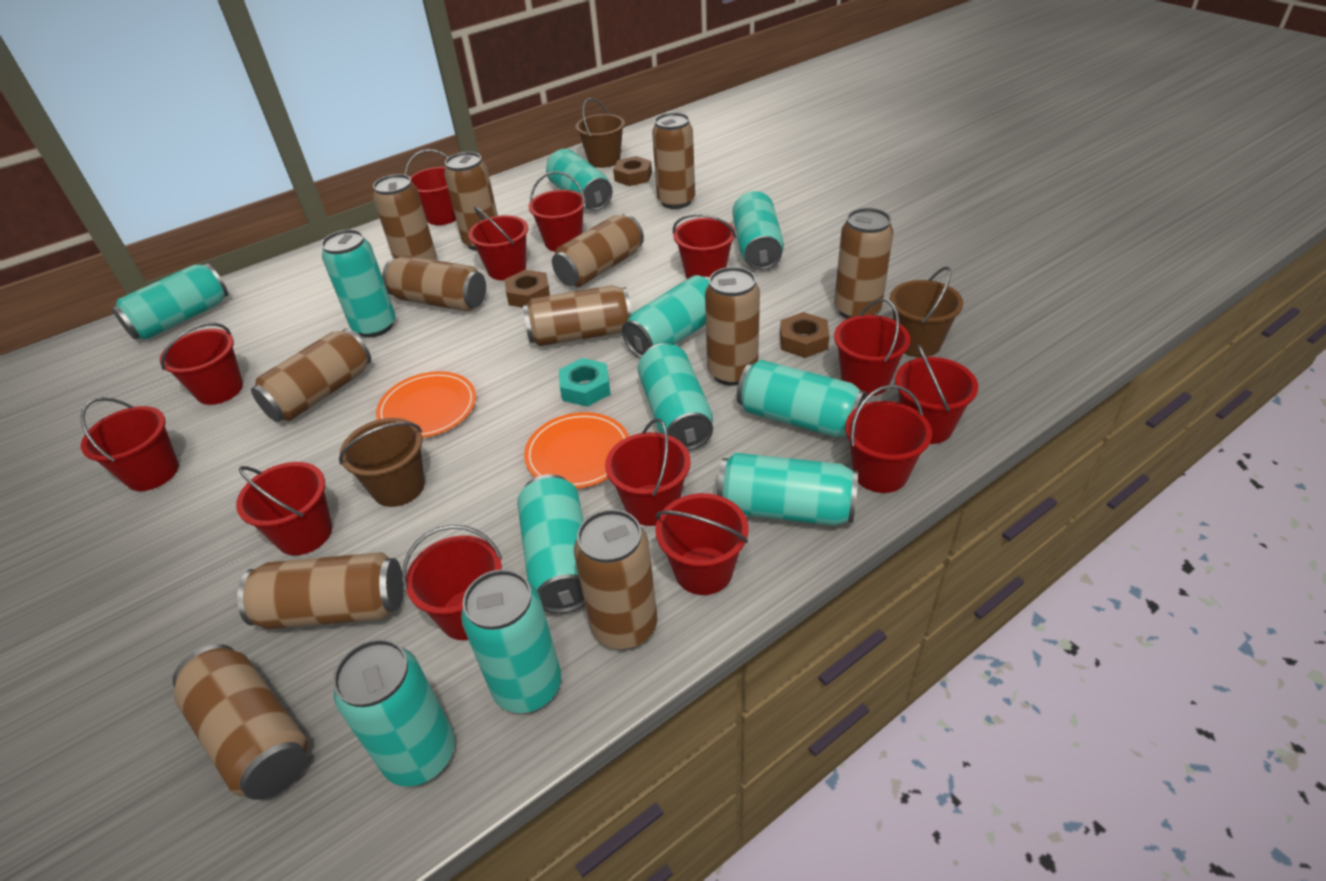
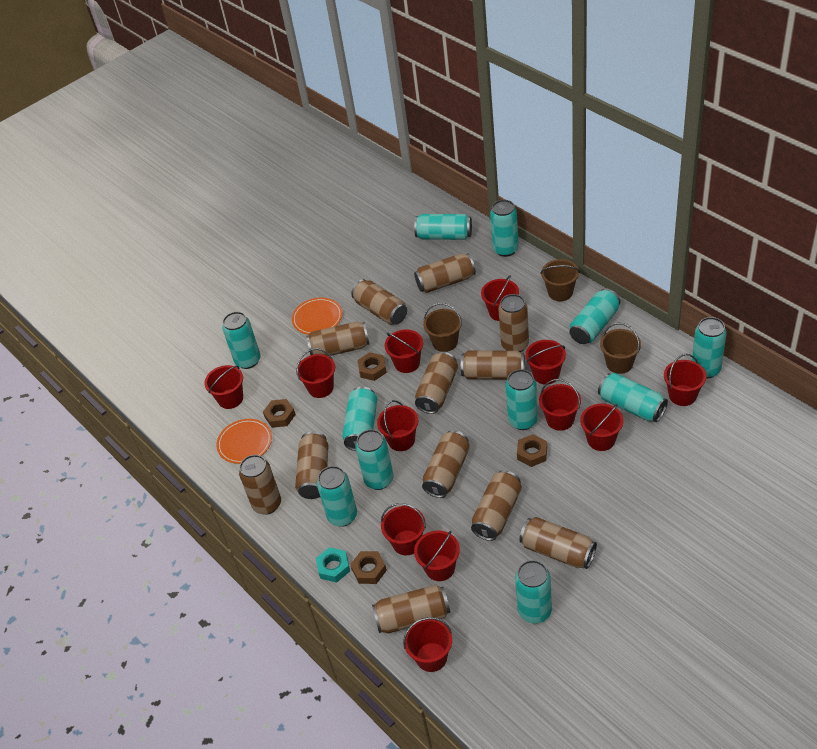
brown nut: [505,270,550,307] [613,156,652,186] [780,312,829,358] = 3 -> [263,399,296,428] [350,551,387,584] [358,352,387,381] [517,434,547,467] = 4
red bucket: [80,397,179,491] [159,323,243,405] [236,462,332,555] [402,525,502,640] [405,149,456,225] [468,207,528,280] [529,171,586,252] [605,418,691,526] [655,493,748,595] [673,214,736,279] [834,298,910,396] [845,385,932,493] [895,345,978,444] = 13 -> [204,365,243,409] [296,348,335,398] [377,400,418,451] [381,503,426,555] [385,329,423,373] [403,617,452,672] [414,531,460,581] [481,275,519,321] [525,340,566,384] [539,379,581,431] [580,404,624,451] [664,354,707,406] = 12

